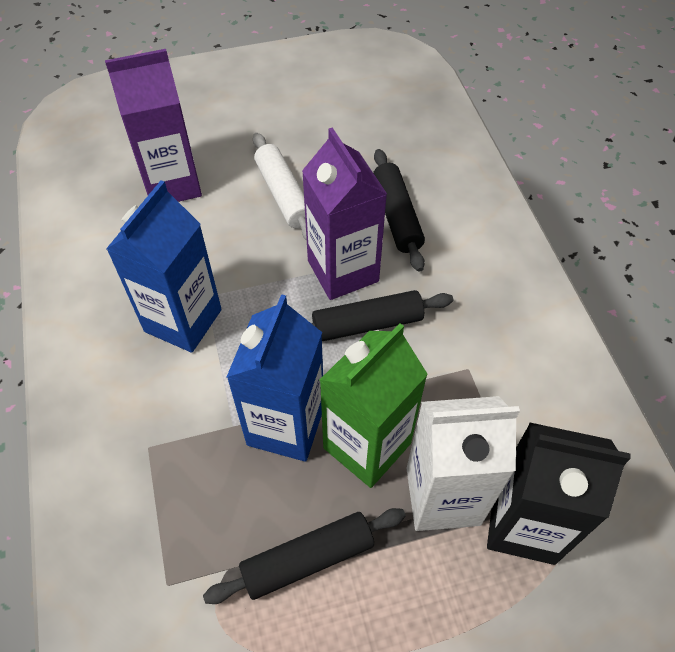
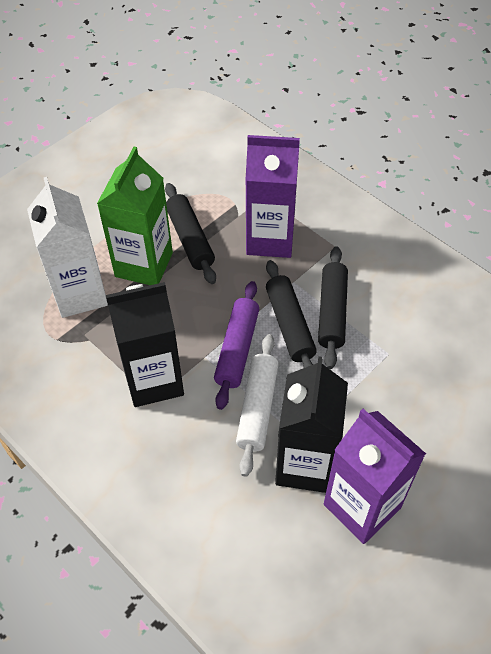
black carton: [487,422,630,565] = 1 -> [106,282,184,407] [275,356,348,493] = 2
blue carton: [106,180,222,353] [227,294,323,462] = 2 -> none = 0
purple rolling pin: none = 0 -> [214,281,259,410] = 1

